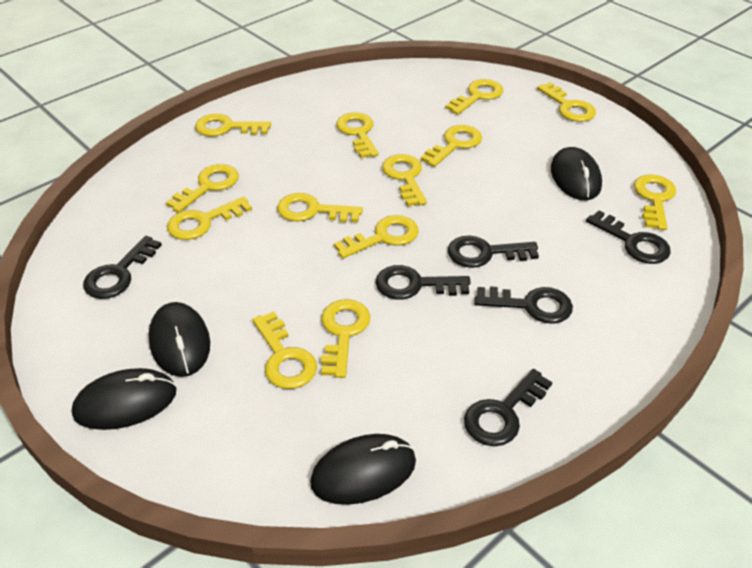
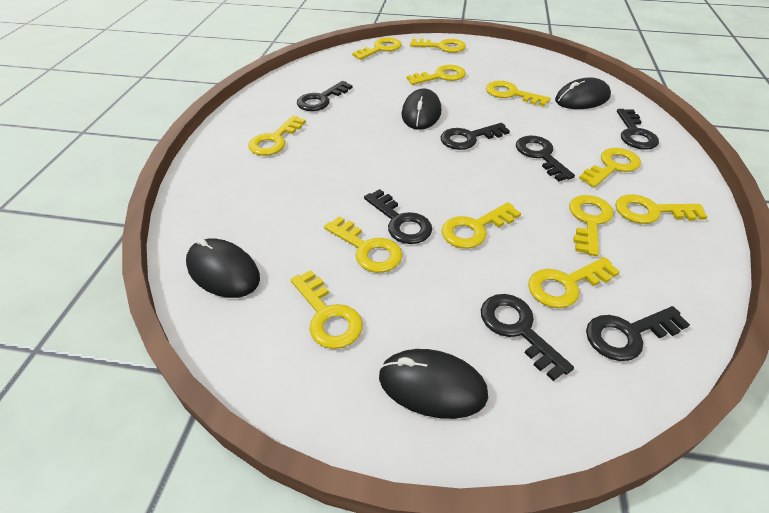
black key: [83,236,162,299] [375,265,471,300] [448,236,539,268] [464,369,552,446] [474,287,573,324] [586,210,671,264] = 6 -> [297,81,353,111] [364,189,432,244] [441,123,510,150] [481,294,574,381] [516,135,575,182] [586,306,690,361] [617,109,659,150] = 7
yellow key: [166,164,239,213] [167,196,252,240] [195,114,271,136] [252,311,317,389] [277,193,363,222] [321,299,370,378] [334,215,419,259] [336,112,379,158] [382,154,427,206] [421,125,482,167] [446,79,503,115] [537,82,596,122] [634,174,676,230] = 13 -> [248,116,306,156] [291,270,363,349] [324,216,402,273] [352,37,402,60] [407,65,466,85] [410,39,466,53] [441,202,521,248] [486,81,550,106] [528,257,620,308] [569,195,613,256] [579,148,641,187] [615,194,707,224] = 12

